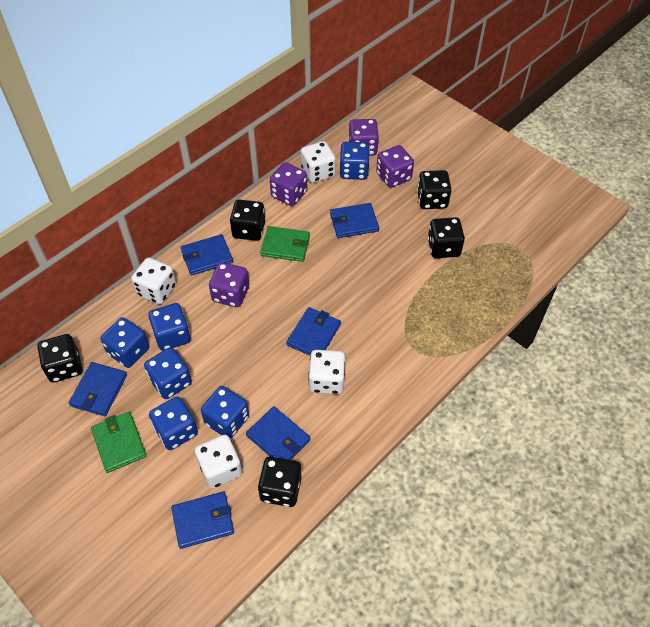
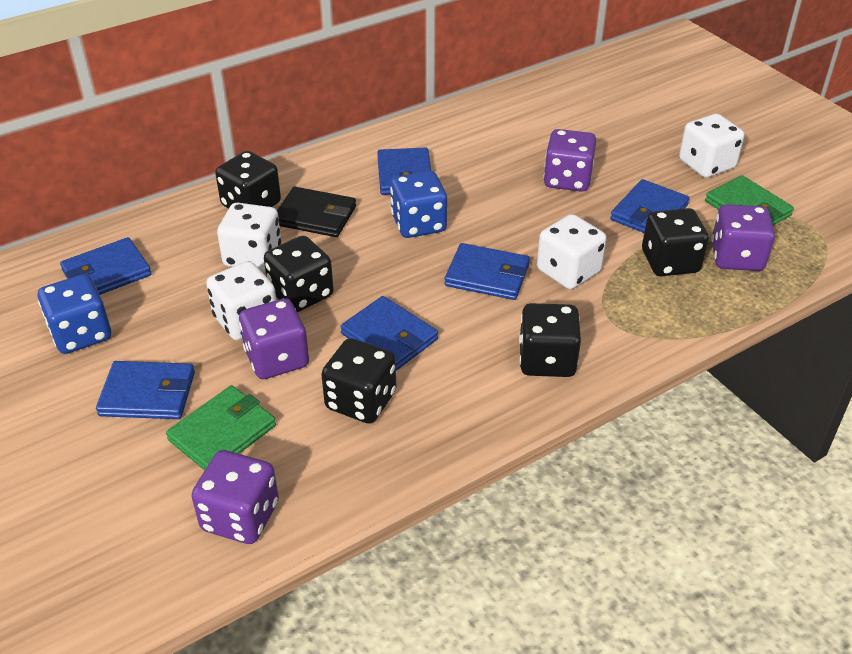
black wallet: none = 0 -> [277,187,356,237] = 1
blue dice: [100,317,149,368] [144,347,192,399] [148,303,191,351] [149,397,198,450] [201,386,249,439] [340,142,370,180] = 6 -> [38,274,111,354] [390,171,447,238] = 2

